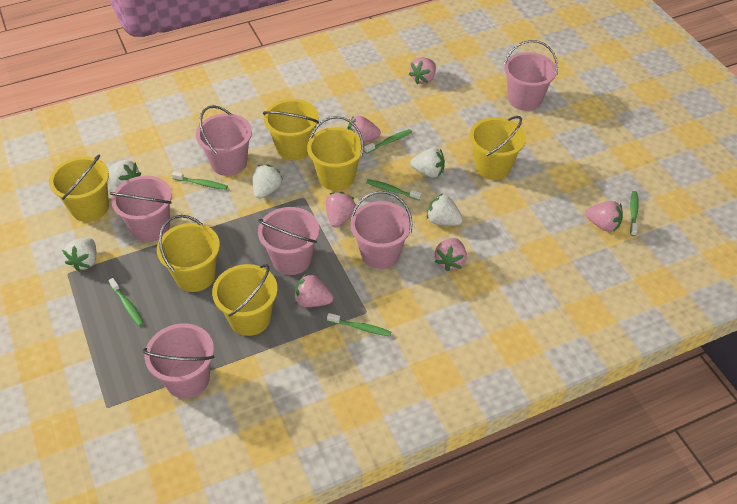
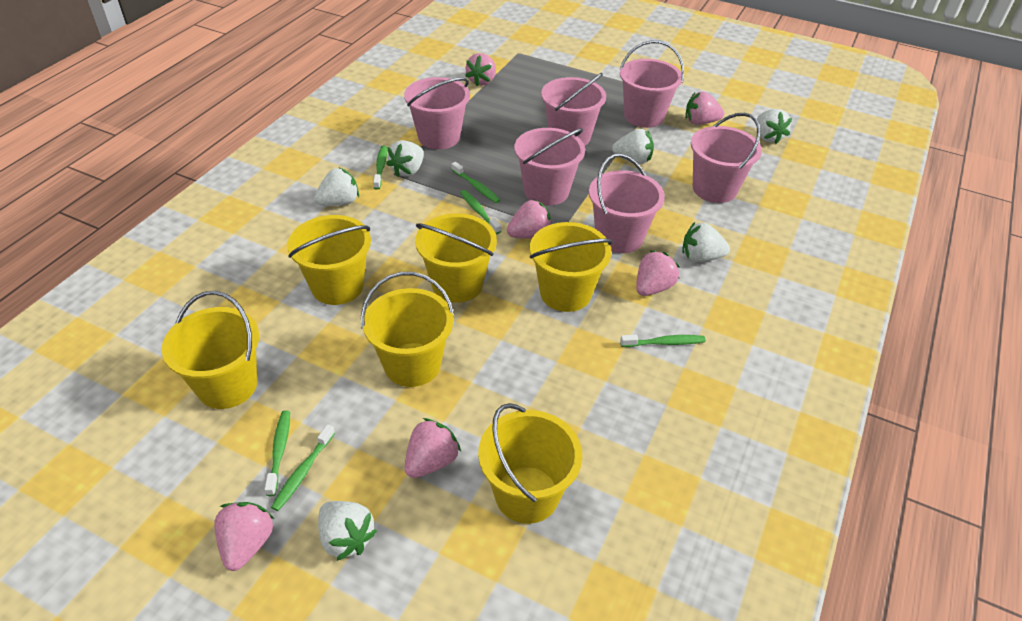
white strawberry: [62,238,96,272] [108,160,141,187] [253,165,283,199] [410,148,445,178] [427,194,463,226] = 5 -> [314,167,359,206] [318,501,377,561] [386,140,424,177] [612,129,654,165] [682,222,730,262] [757,109,792,144] = 6

